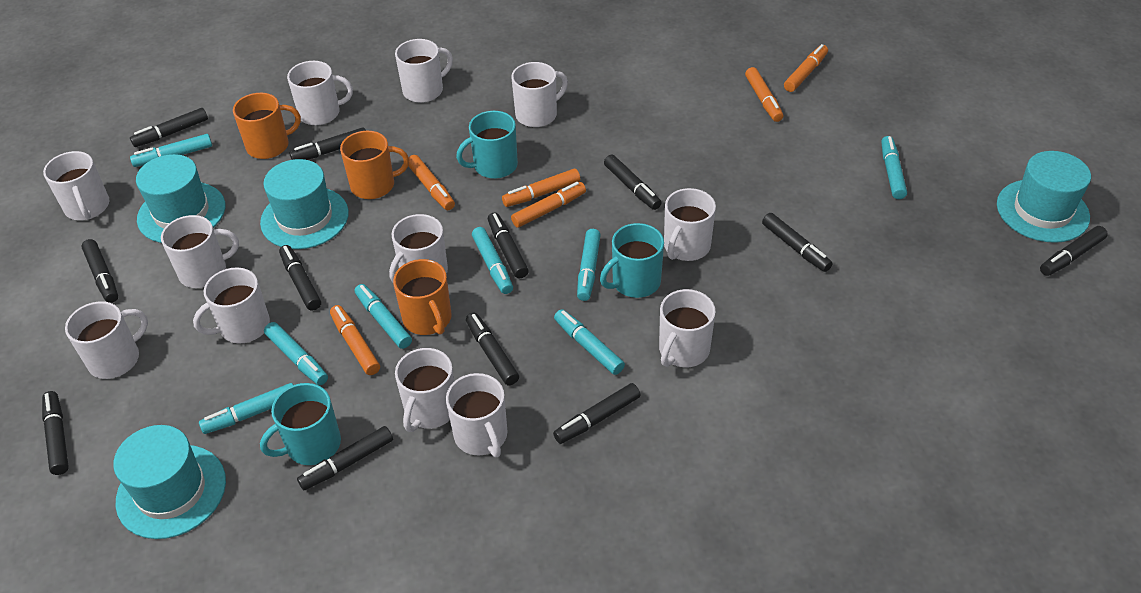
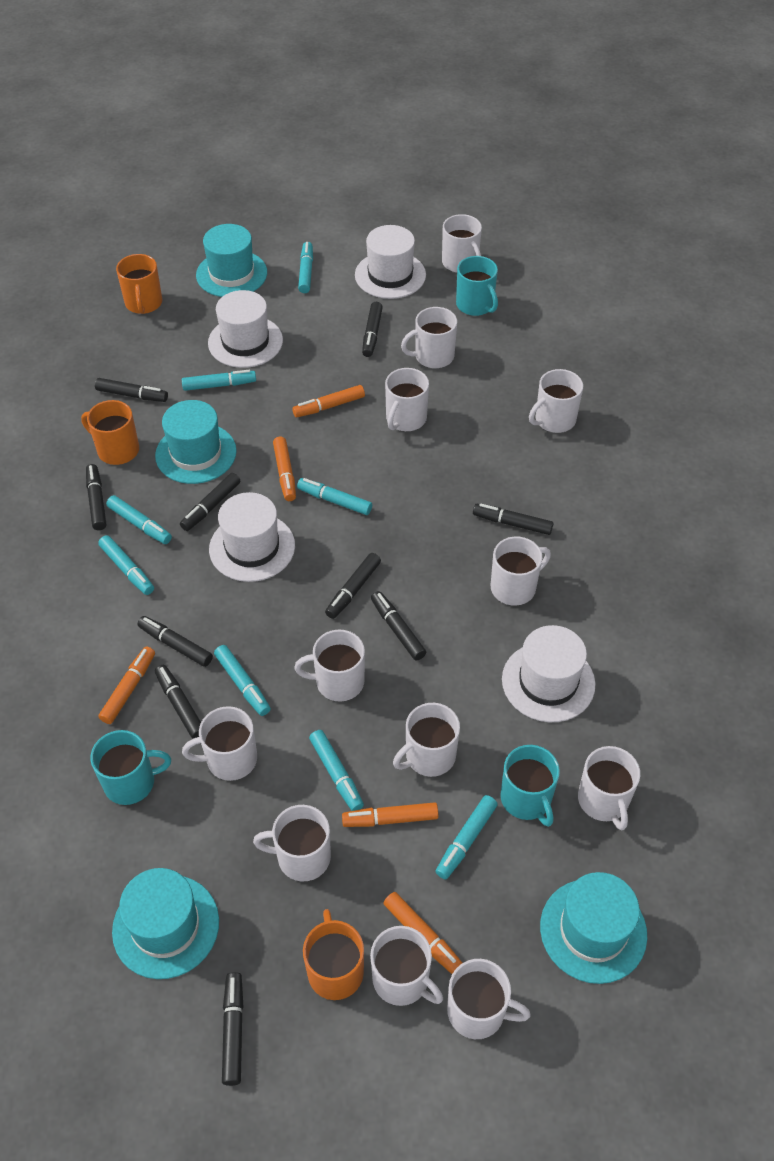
black marker: [42,391,69,475] [81,239,118,303] [130,108,208,147] [279,245,321,311] [289,127,366,160] [297,426,393,490] [466,313,519,385] [488,213,529,279] [553,383,640,444] [604,155,662,210] [762,213,833,272] [1040,226,1108,276] = 12 -> [86,464,106,530] [95,378,168,402] [137,616,213,667] [155,665,201,739] [180,473,240,531] [222,972,244,1086] [325,553,381,619] [362,302,383,357] [371,591,426,660] [473,503,553,535] = 10
orange marker: [330,305,380,375] [409,155,455,210] [502,169,580,207] [511,182,586,228] [745,67,783,122] [784,44,828,92] = 6 -> [98,646,155,724] [273,437,296,501] [292,385,365,417] [342,802,439,827] [383,892,462,974] = 5
white hat: none = 0 -> [208,290,283,368] [209,492,295,582] [355,225,426,299] [502,625,595,722] = 4

